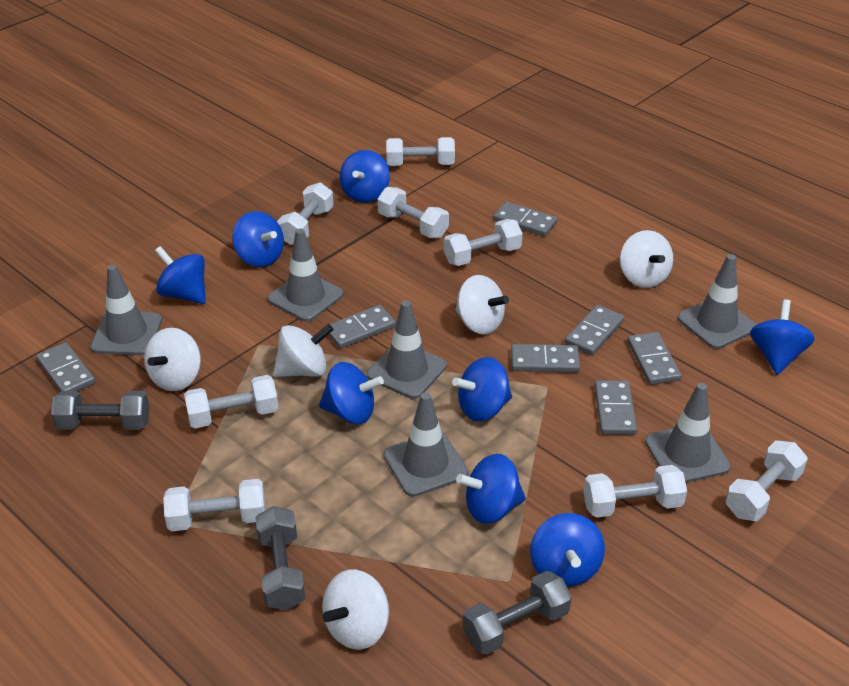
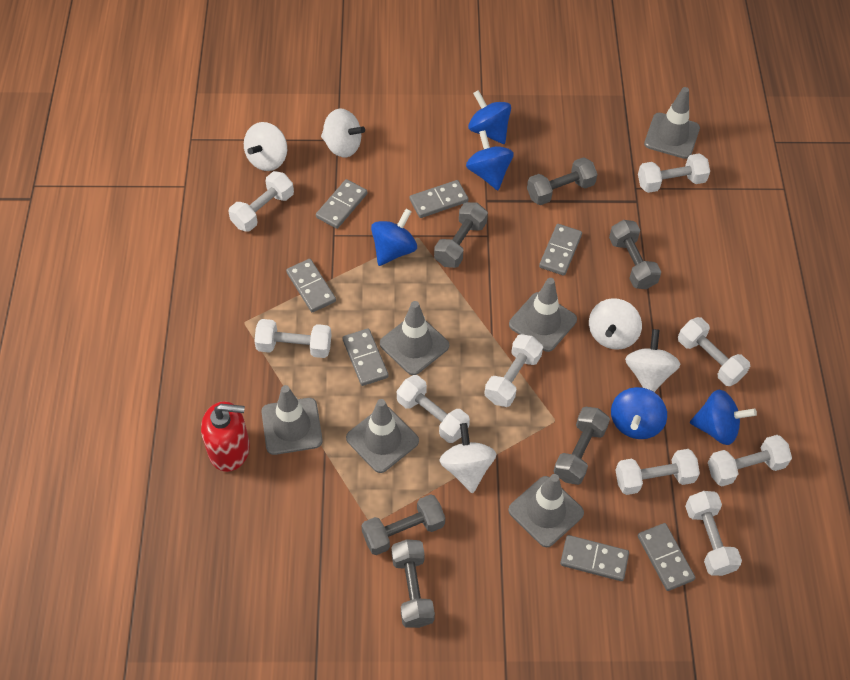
blue spinning top: [155,246,206,304] [232,211,284,267] [319,362,384,424] [340,150,390,203] [452,357,512,421] [456,454,526,524] [530,513,605,587] [750,299,815,375] = 8 -> [371,209,417,266] [466,130,514,190] [468,90,511,144] [611,387,667,439] [690,389,757,445] = 5
grey dumbbell: [51,391,150,430] [255,506,305,610] [463,571,572,655] = 3 -> [361,494,445,555] [391,539,435,628] [434,202,488,268] [527,157,597,205] [554,407,610,485] [609,220,661,289] = 6
red soap dispenser: none = 0 -> [201,401,250,472] = 1
white dumbbell: [163,479,266,531] [184,375,279,428] [277,183,334,245] [377,187,449,238] [386,137,455,166] [444,219,523,266] [583,465,687,518] [725,441,808,521] = 8 -> [228,171,294,232] [254,319,332,358] [397,375,470,443] [485,334,543,407] [616,449,700,495] [638,153,710,193] [678,317,750,386] [685,491,742,576] [708,435,792,486] = 9

